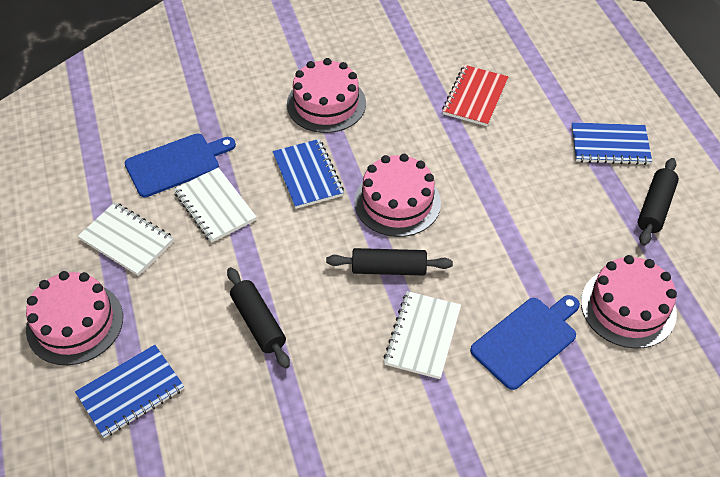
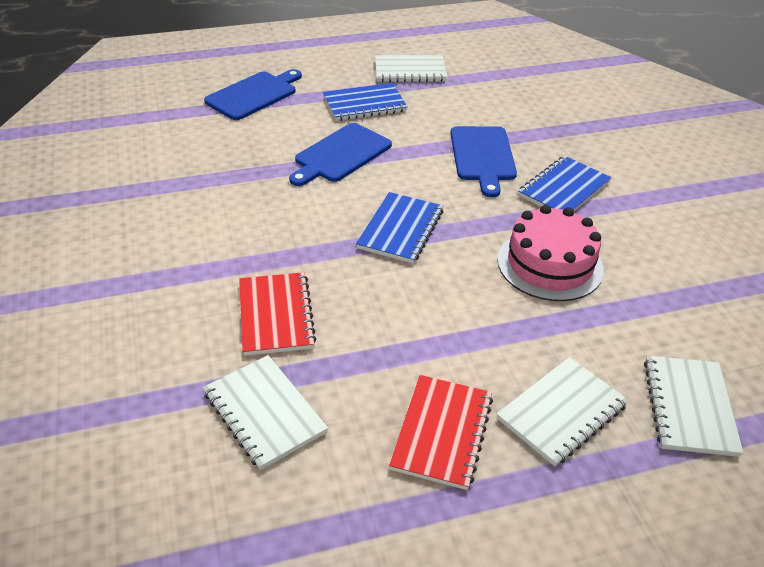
black rolling pin: [227,267,290,369] [326,248,453,276] [638,158,679,246] = 3 -> none = 0
blue cutting board: [125,134,236,197] [470,295,580,390] = 2 -> [204,69,302,120] [289,123,392,186] [450,126,517,198] = 3
pink cake: [26,271,123,365] [287,58,366,133] [354,154,441,237] [581,255,677,349] = 4 -> [497,205,604,301] = 1
red notebook: [442,65,508,126] = 1 -> [239,272,316,356] [389,375,493,490] = 2
white notebook: [78,202,174,276] [174,167,257,243] [383,291,461,379] = 3 -> [203,355,328,470] [375,55,448,82] [497,357,629,466] [644,355,744,457] = 4

